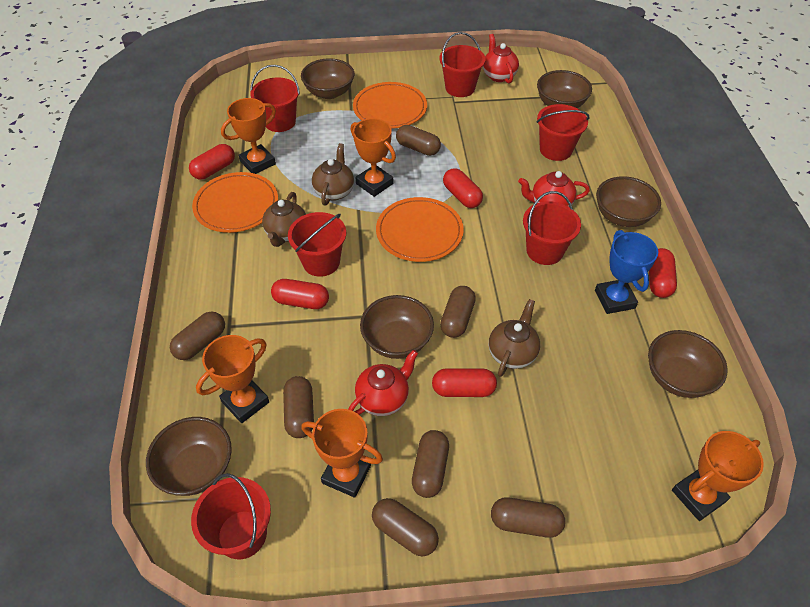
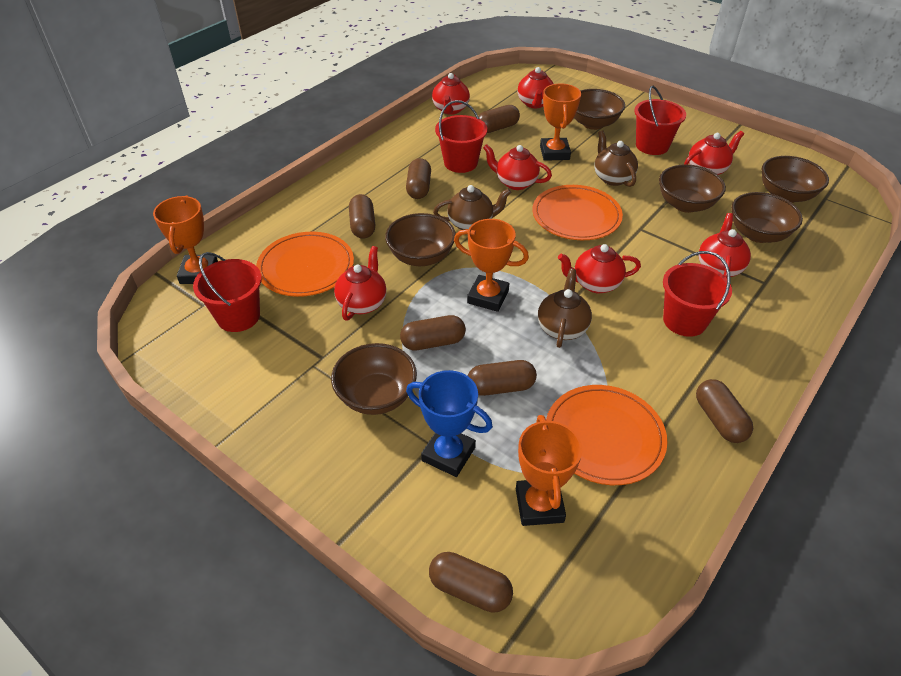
orange trophy: [196,335,269,423] [221,98,276,174] [301,409,383,498] [351,118,396,197] [672,431,764,521] = 5 -> [153,195,218,284] [454,219,529,312] [516,415,582,526] [540,83,581,161] = 4
red bucket: [191,473,271,559] [250,65,300,132] [288,212,346,277] [439,32,485,97] [523,191,581,265] [537,104,590,161] = 6 -> [193,252,262,332] [435,100,487,173] [634,86,686,155] [663,251,732,337] = 4
red capsule: [189,144,235,180] [271,279,329,309] [432,368,497,397] [443,168,483,208] [649,248,677,298] = 5 -> none = 0
red teapot: [348,350,418,416] [483,34,519,83] [518,171,590,207] = 3 -> [334,246,386,320] [432,73,470,115] [483,144,552,190] [517,67,554,108] [558,244,641,293] [684,131,744,175] [698,213,751,278] = 7

